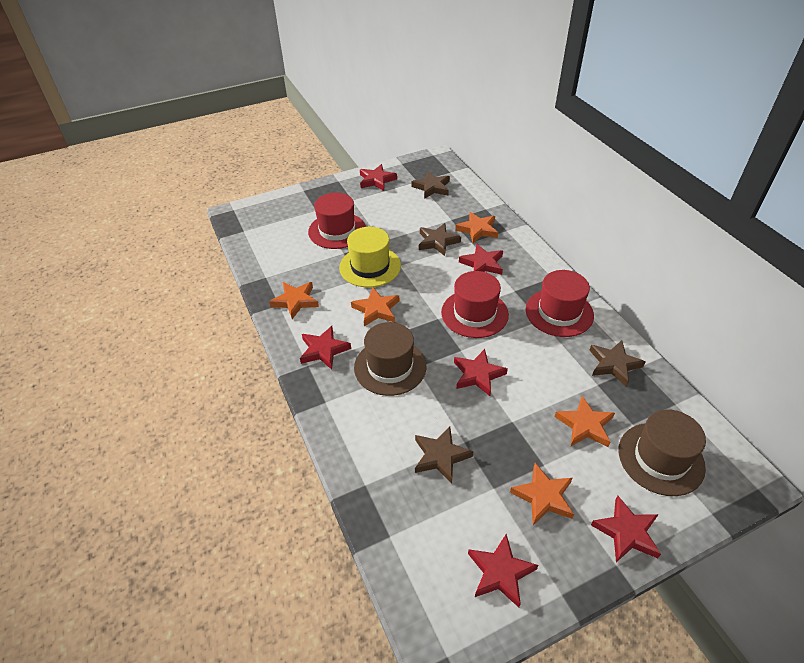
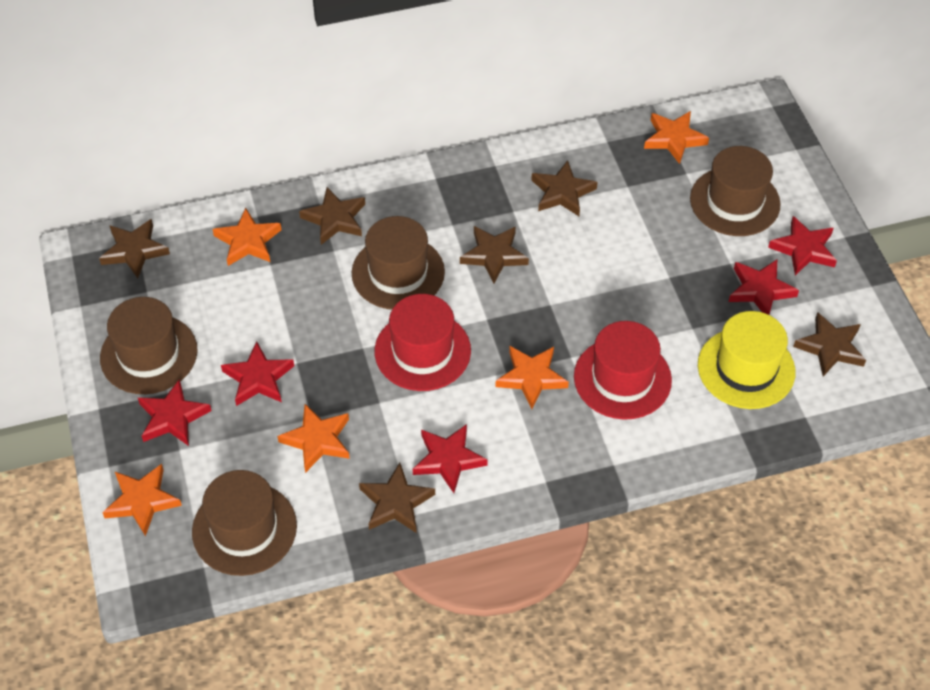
brown hat: [354,322,426,396] [619,409,706,496] = 2 -> [100,297,198,394] [192,470,297,576] [352,216,445,310] [690,146,781,236] = 4
brown star: [411,171,450,199] [415,426,473,484] [419,223,461,256] [589,340,645,387] = 4 -> [99,219,170,279] [299,187,365,245] [359,463,435,533] [460,226,529,283] [531,160,598,216] [793,312,866,376] = 6
red hat: [308,193,366,249] [441,271,509,338] [526,270,594,337] = 3 -> [375,294,471,391] [574,321,672,420] = 2
red star: [300,326,351,370] [360,164,397,191] [454,349,508,396] [459,244,503,275] [468,534,538,607] [591,496,661,562] = 6 -> [138,379,212,446] [221,341,294,406] [413,424,488,493] [729,260,799,315] [768,216,837,275] = 5

